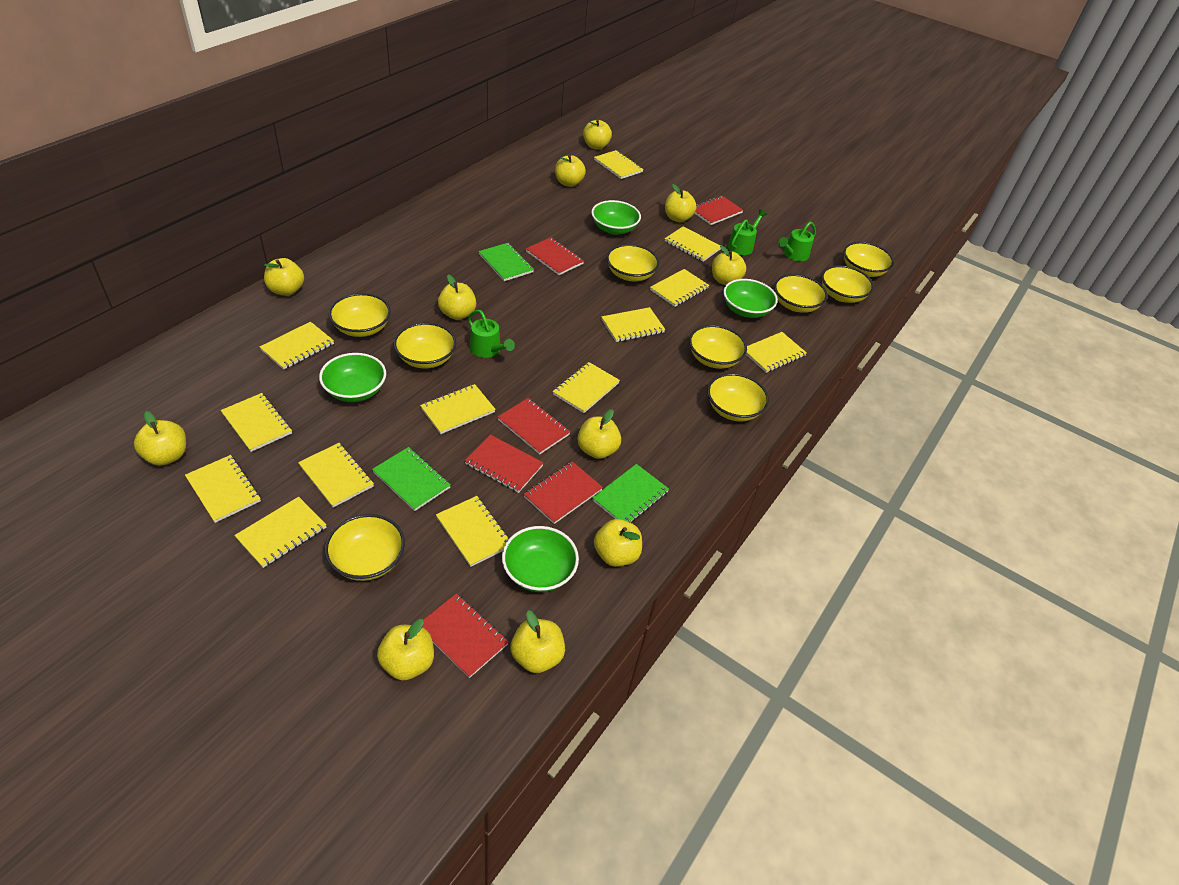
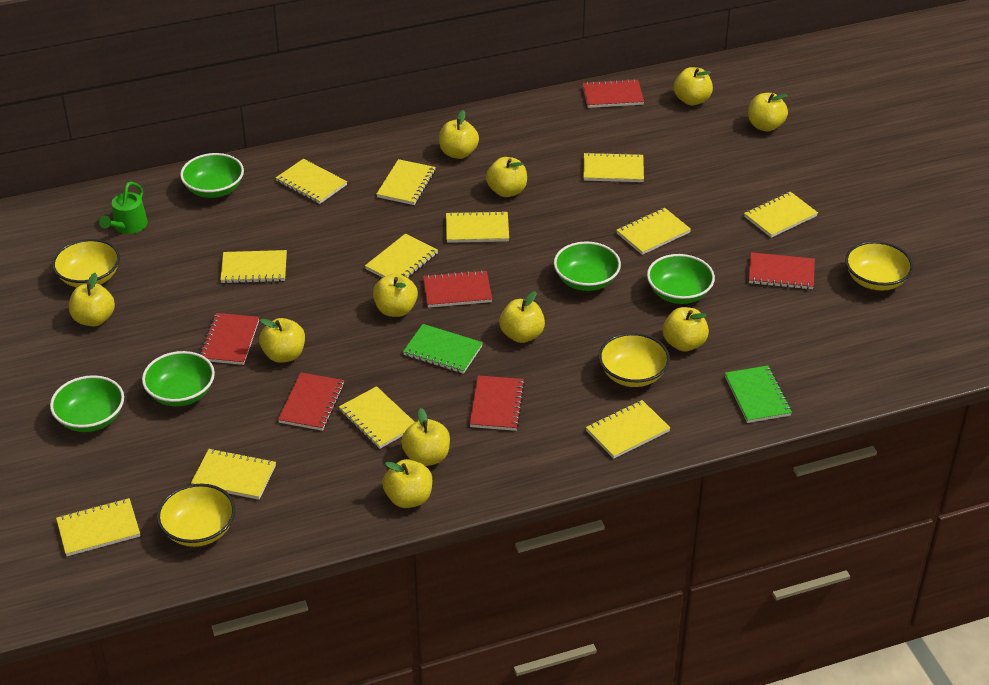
green bowl: [319,353,386,402] [502,526,579,592] [591,200,641,235] [723,279,778,318] = 4 -> [50,375,124,432] [142,351,215,406] [180,153,244,198] [554,241,621,291] [647,254,715,304] = 5
green notebook: [372,447,451,511] [479,243,534,281] [592,464,669,523] = 3 -> [403,324,483,374] [725,366,792,423] = 2
green watering can: [468,310,515,358] [728,209,767,255] [778,221,816,261] = 3 -> [99,182,148,234] = 1
yellow bowl: [325,514,405,581] [329,293,391,337] [394,323,456,368] [606,244,659,281] [689,325,747,369] [707,373,769,421] [774,274,828,313] [821,265,874,303] [843,242,894,277] = 9 -> [52,239,120,287] [157,484,235,547] [599,333,670,387] [845,241,913,291] = 4
yellow notebook: [185,455,261,523] [221,393,292,452] [234,497,326,568] [260,322,334,370] [298,443,374,508] [420,384,496,434] [436,496,509,567] [553,362,620,413] [594,150,644,179] [601,307,665,342] [650,269,709,307] [665,226,721,262] [746,332,807,373] = 13 -> [56,498,140,556] [191,448,276,500] [220,250,287,283] [276,159,347,204] [339,386,414,449] [365,234,438,278] [376,159,436,205] [446,211,509,243] [584,152,644,182] [586,400,670,459] [616,208,691,255] [744,192,818,238] = 12

